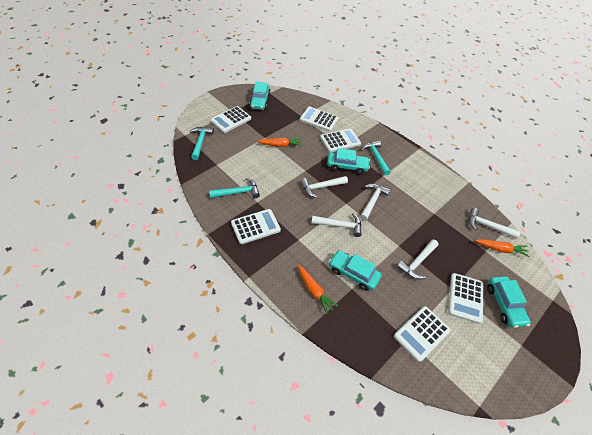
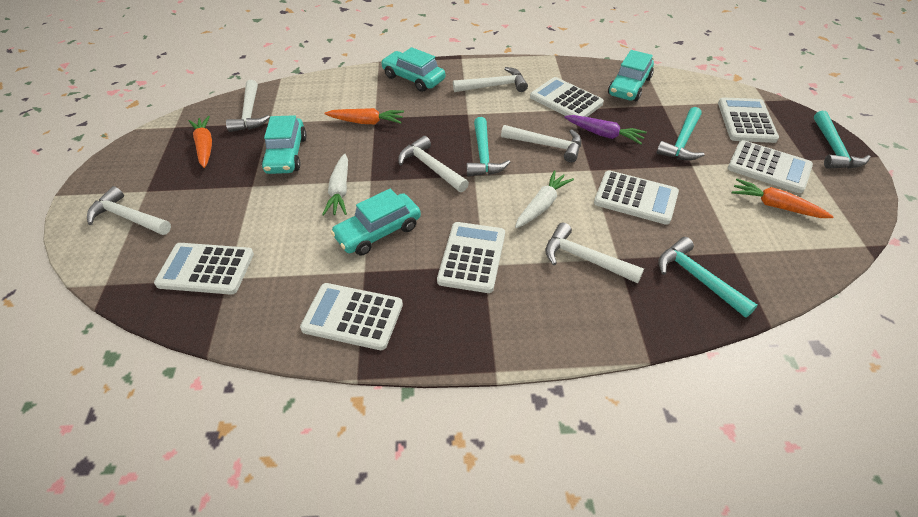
purple carrot: none = 0 -> [564,115,647,144] = 1
turquoise hammer: [190,127,214,160] [209,178,260,198] [361,141,391,176] = 3 -> [467,117,510,176] [656,107,705,160] [658,237,758,318] [814,111,871,169] = 4
white calculator: [210,106,251,133] [231,209,281,244] [300,107,339,132] [320,129,361,152] [394,306,450,362] [448,273,483,324] = 6 -> [154,243,254,295] [300,283,403,350] [437,222,505,293] [530,77,604,117] [594,170,679,225] [718,97,779,143] [728,140,813,193] = 7
white carrot: none = 0 -> [322,153,348,216] [515,170,574,228] = 2
white hammer: [300,176,348,198] [311,213,362,237] [360,184,390,221] [397,239,439,279] [469,208,520,239] = 5 -> [87,186,171,235] [226,80,270,132] [398,136,469,192] [453,67,528,92] [501,125,581,163] [545,223,644,284] = 6

